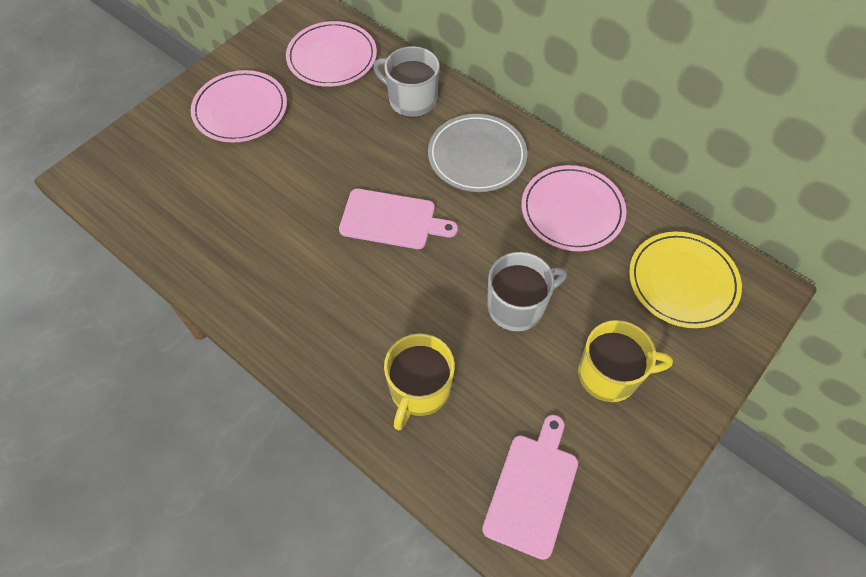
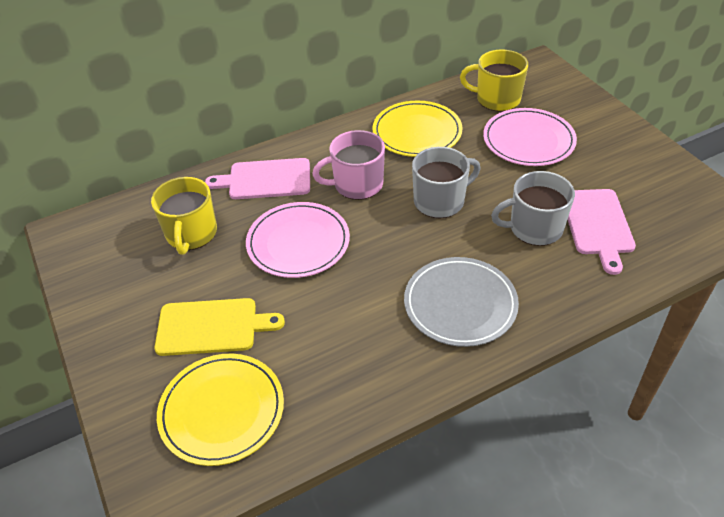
pink mug: none = 0 -> [312,130,385,200] = 1
pink plate: [191,70,287,143] [286,21,377,87] [521,165,626,251] = 3 -> [246,202,350,278] [483,108,577,166] = 2
yellow cutting board: none = 0 -> [154,298,285,356] = 1
yellow plate: [629,232,742,328] = 1 -> [157,354,284,466] [373,101,463,157] = 2

